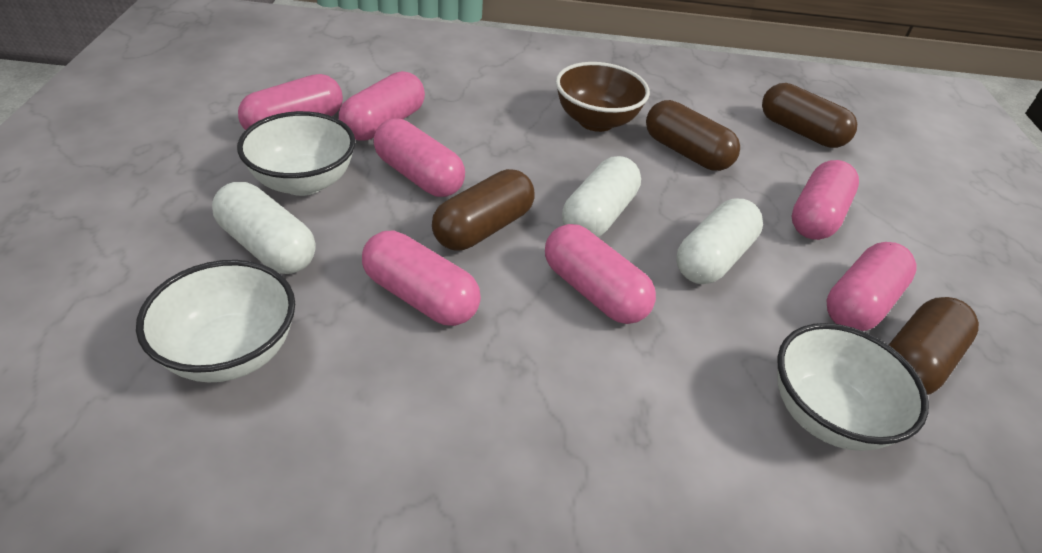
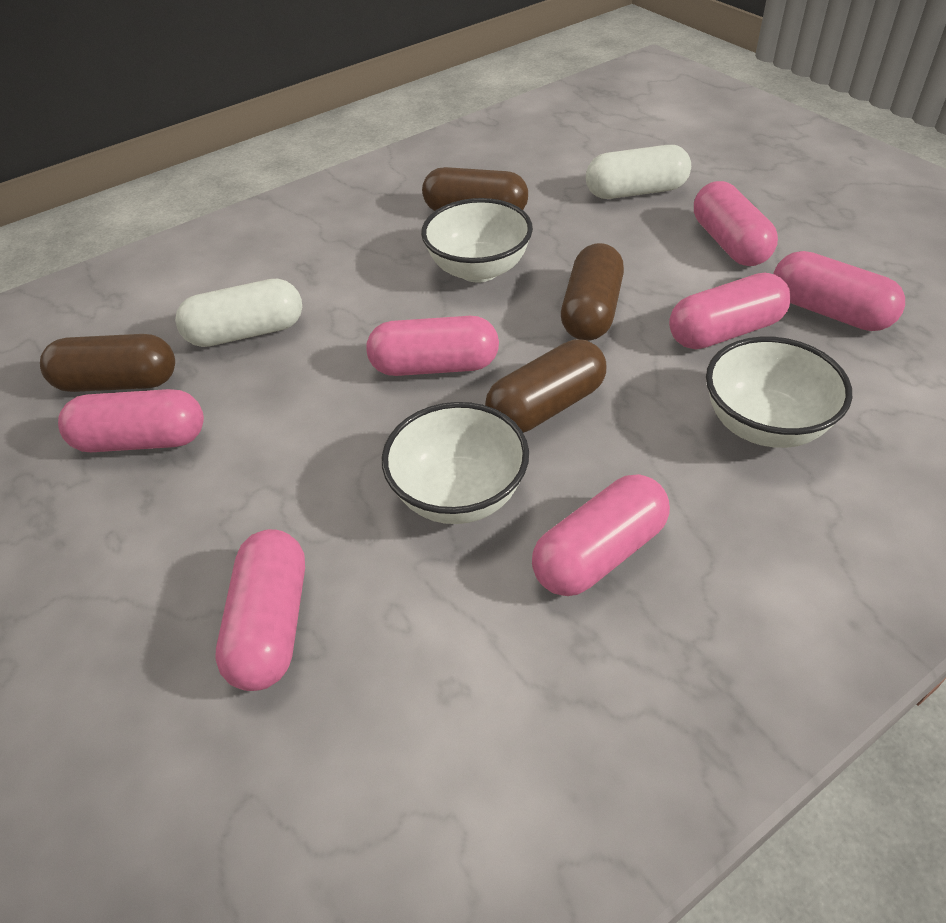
brown bowl: [556,62,650,132] = 1 -> none = 0
white capsule: [212,182,316,274] [562,156,641,237] [676,198,763,284] = 3 -> [175,279,302,347] [586,145,691,199] = 2

